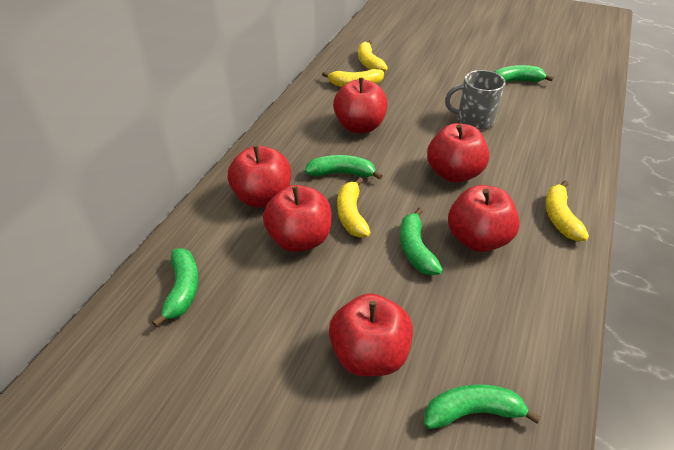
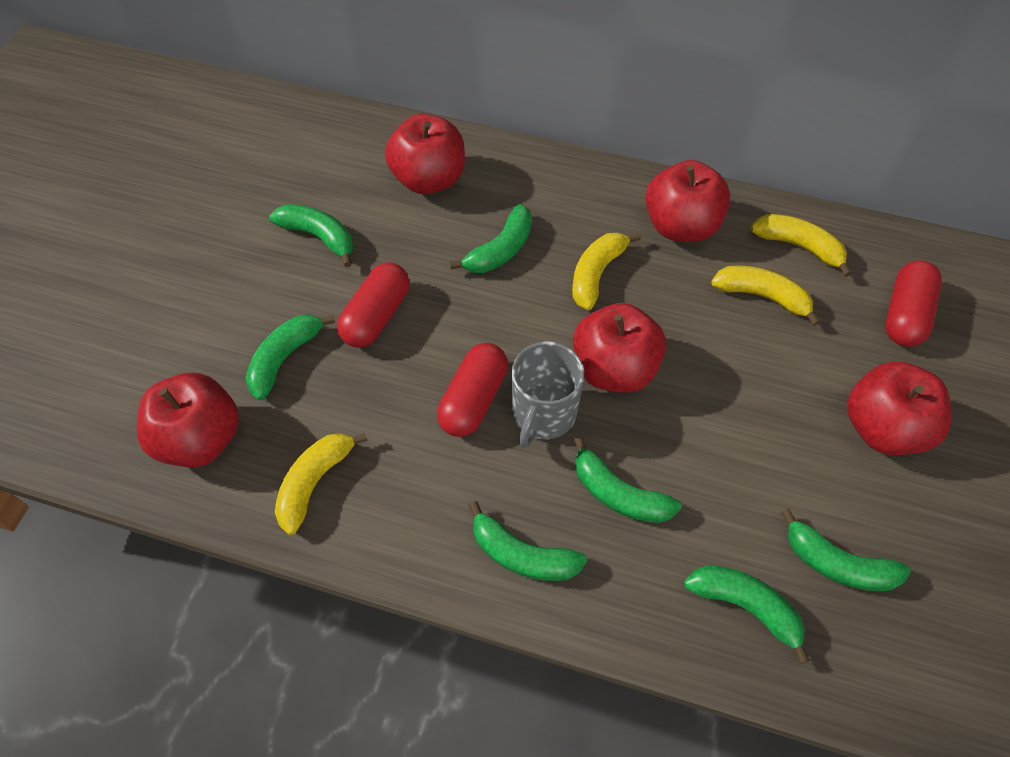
green banana: [152,248,199,327] [305,155,383,180] [400,208,443,275] [424,384,541,429] [494,65,554,83] = 5 -> [246,314,335,400] [269,204,353,267] [450,204,532,273] [468,501,587,581] [573,436,682,523] [684,565,810,664] [781,508,911,591] = 7
red apple: [228,145,291,208] [263,185,332,252] [329,293,413,376] [333,78,388,133] [427,123,489,183] [448,185,520,252] = 6 -> [137,373,239,467] [385,114,465,194] [573,303,666,393] [645,160,730,242] [847,362,951,455] = 5
red capsule: none = 0 -> [337,263,410,348] [437,343,508,437] [886,260,942,347] = 3

